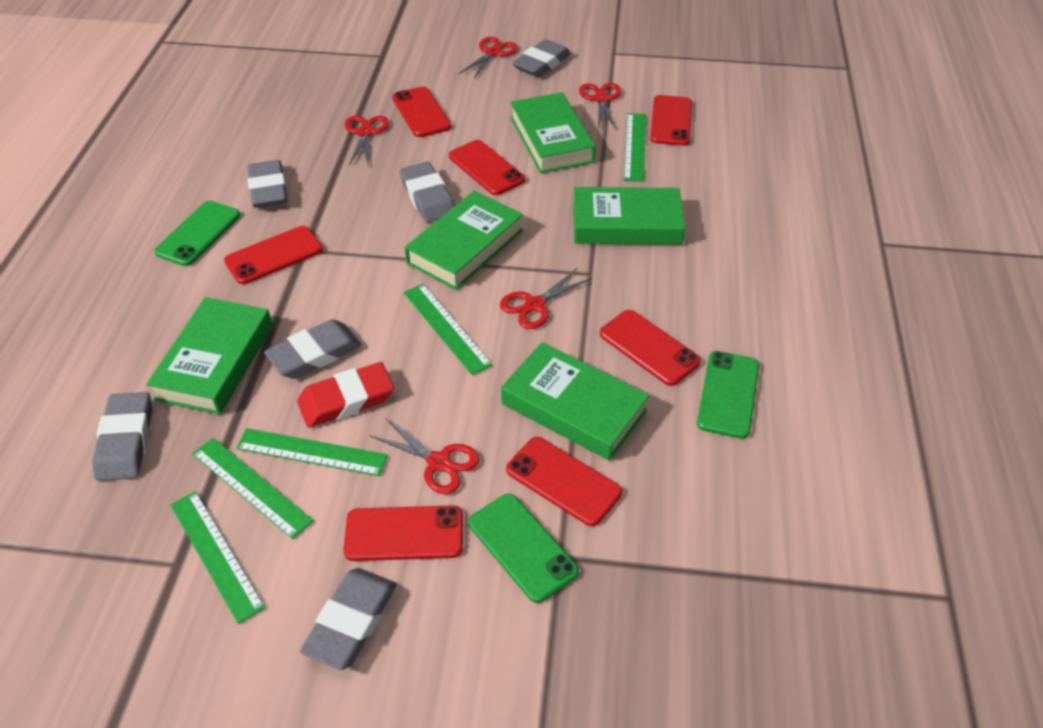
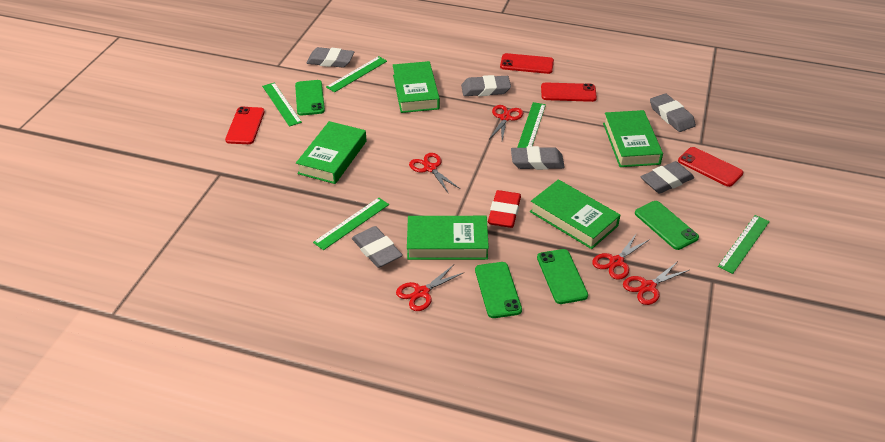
green phone: [154,201,240,266] [468,494,579,603] [697,351,759,439] = 3 -> [295,80,325,116] [475,262,522,318] [537,249,588,304] [635,201,699,250] = 4
red phone: [224,226,323,284] [344,505,463,561] [392,86,451,137] [449,140,525,195] [506,437,622,526] [600,310,701,386] [650,95,692,146] = 7 -> [225,107,265,144] [500,53,554,74] [541,82,597,102] [678,147,743,187] = 4

